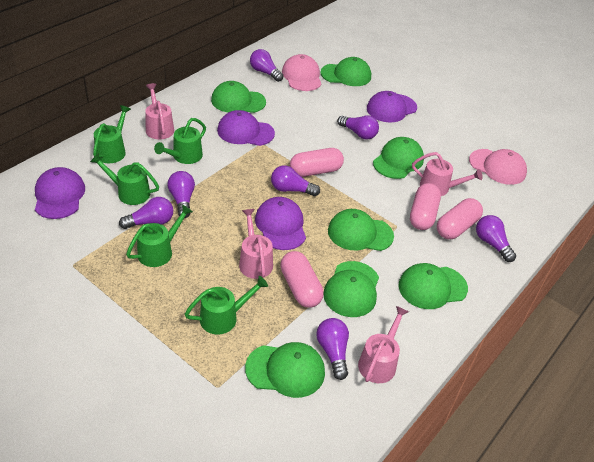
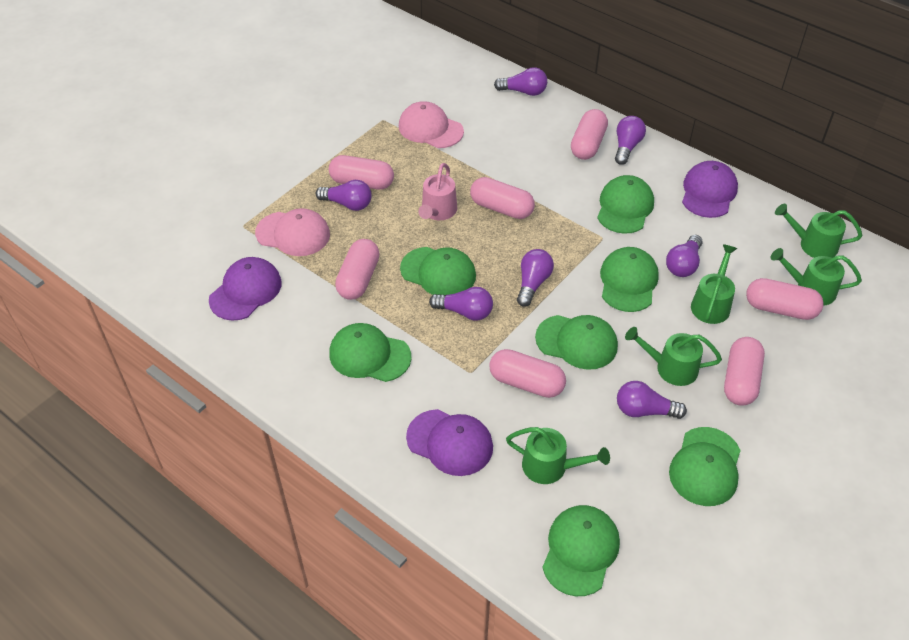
pink capsule: [280,251,324,308] [290,148,344,177] [410,183,441,230] [437,198,483,239] = 4 -> [329,155,394,190] [335,239,380,300] [470,177,535,219] [489,349,566,398] [571,109,608,160] [724,337,765,406] [746,278,824,320] = 7
pink watering can: [145,83,174,140] [239,209,273,279] [358,306,409,383] [412,152,483,196] = 4 -> [418,163,457,220] = 1
purple cap: [35,167,85,219] [217,110,275,146] [255,197,306,250] [367,91,417,123] = 4 -> [209,257,282,321] [406,409,493,476] [682,161,738,218] = 3

